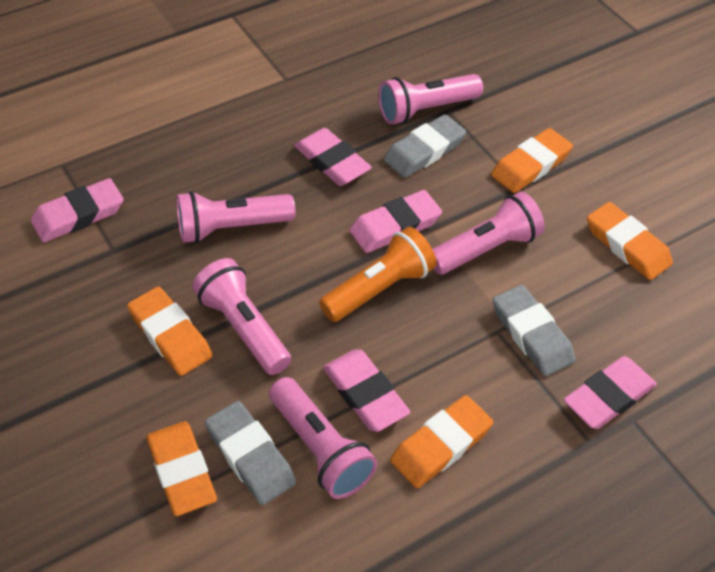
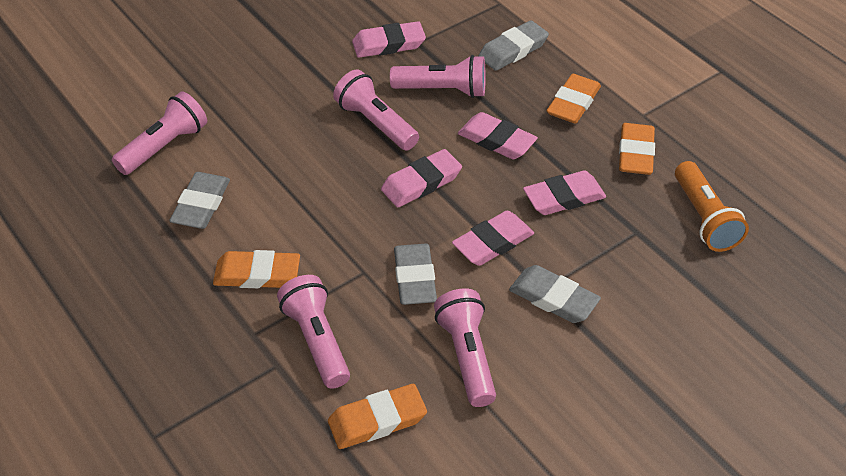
grey eraser: [205,401,296,505] [384,115,466,178] [493,285,575,376] = 3 -> [169,172,230,229] [394,244,437,305] [478,20,549,71] [509,265,601,323] = 4
orange eraser: [127,286,213,376] [146,421,217,516] [390,395,493,488] [491,128,573,193] [587,202,673,280] = 5 -> [213,250,300,288] [328,384,427,449] [547,74,601,124] [619,123,655,175] = 4

